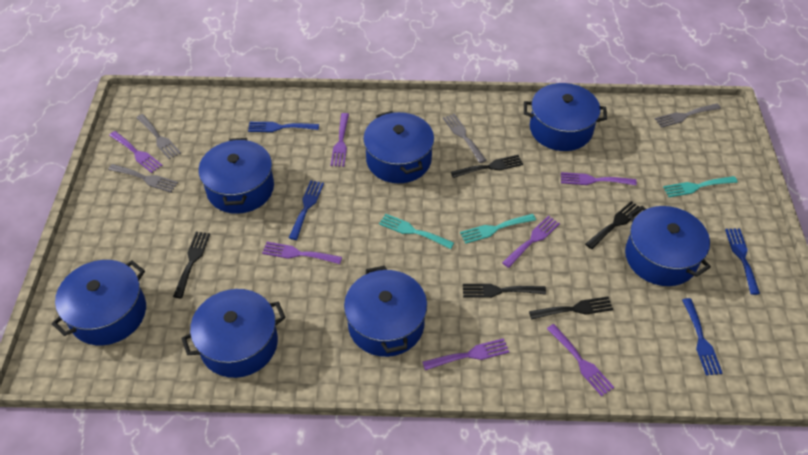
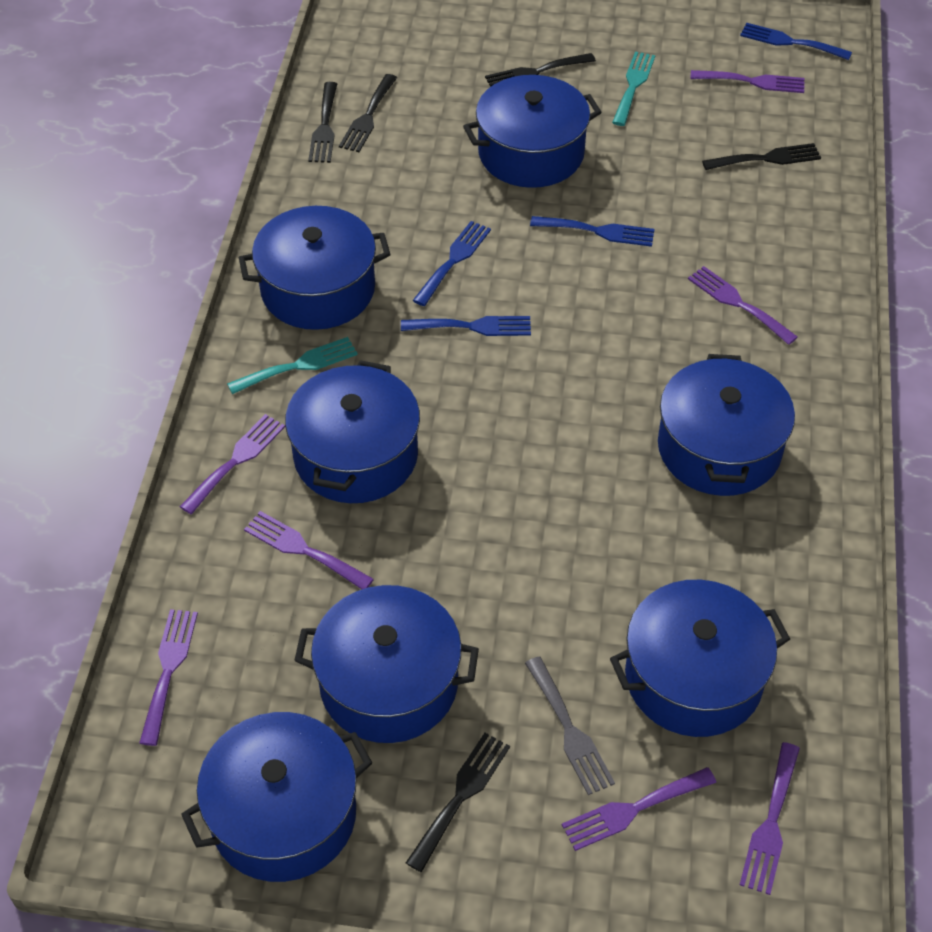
grey fork: [108,164,178,193] [136,114,181,159] [443,114,486,163] [655,104,721,128] = 4 -> [525,657,615,795] = 1
turquoise fork: [379,214,454,249] [460,214,536,244] [663,176,738,197] = 3 -> [227,337,358,394] [612,51,655,126] = 2

